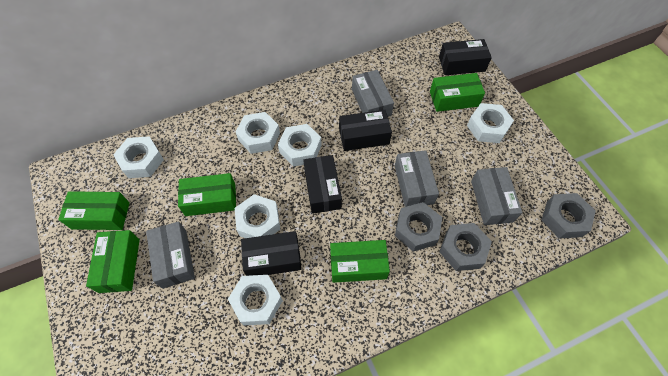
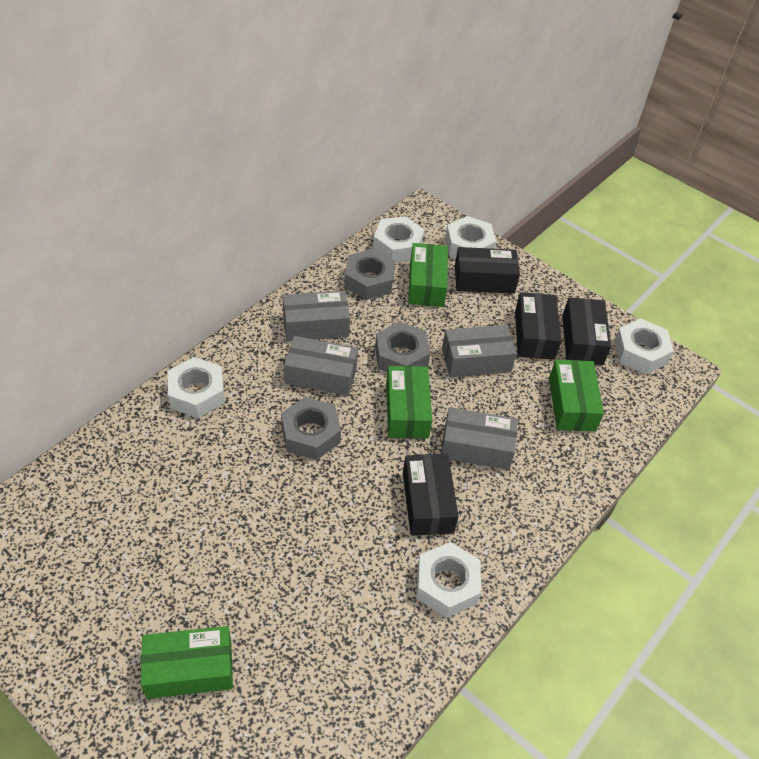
green box: [58,191,130,230] [86,230,140,293] [178,173,236,216] [330,240,390,283] [430,73,485,112] = 5 -> [141,626,233,699] [386,366,432,439] [408,243,448,307] [549,359,604,431] = 4
white nut: [113,136,164,178] [228,275,283,326] [235,194,280,238] [236,112,280,154] [278,124,322,167] [467,103,514,143] = 6 -> [168,357,225,418] [373,216,424,263] [416,542,481,618] [445,216,496,259] [614,319,674,374] = 5

